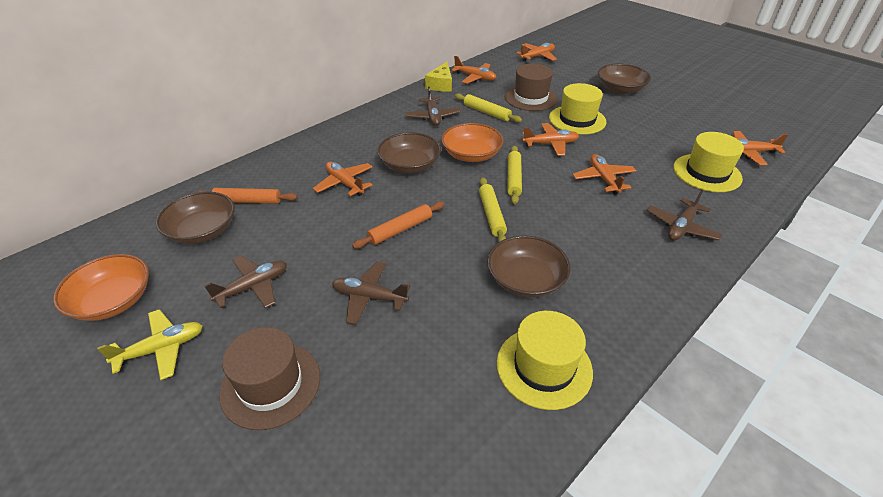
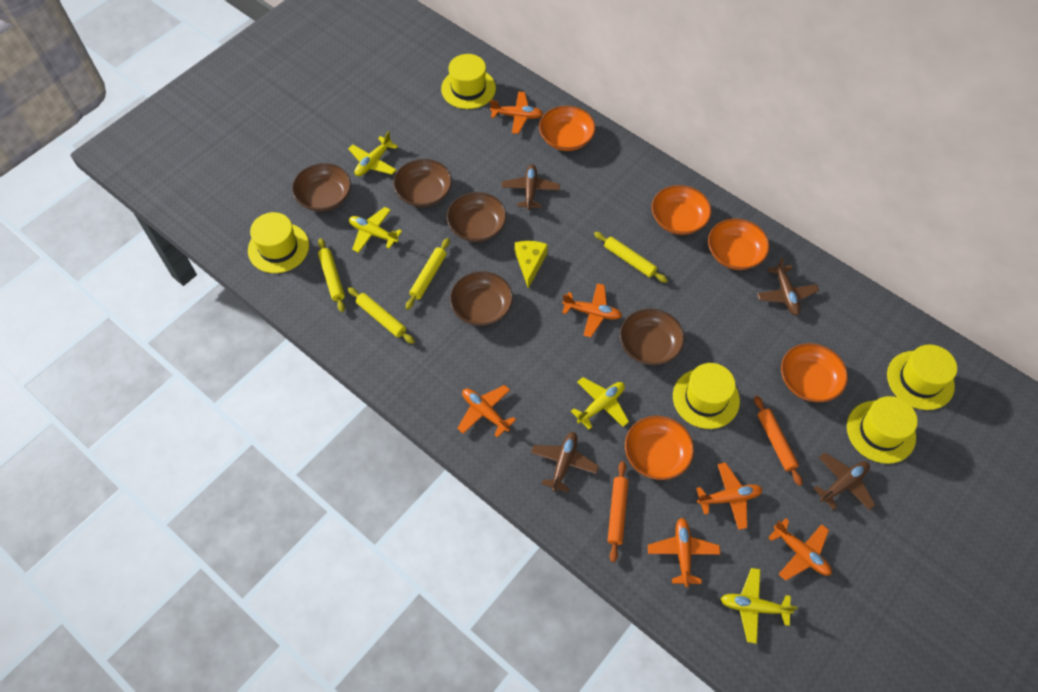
brown bowl: [156,192,235,244] [377,132,441,173] [487,236,570,298] [598,64,651,94] = 4 -> [292,163,351,212] [393,159,452,207] [447,192,507,242] [450,271,513,326] [620,309,684,365] = 5
brown hat: [219,327,320,430] [505,64,558,111] = 2 -> none = 0
orange bowl: [53,254,149,321] [441,123,504,162] = 2 -> [539,106,596,151] [625,416,694,480] [652,185,711,235] [708,219,769,270] [781,343,848,402] = 5
yellow hat: [497,311,593,410] [549,83,607,135] [673,132,744,192] = 3 -> [248,212,309,273] [441,54,496,109] [673,363,740,429] [847,396,918,464] [887,345,957,410] = 5
yellow plane: [97,309,203,380] = 1 -> [348,131,398,176] [349,207,402,253] [571,377,629,429] [721,568,798,644] = 4
yellow rolling pin: [455,93,522,123] [479,177,507,242] [508,146,522,204] = 3 -> [318,238,345,312] [348,287,415,344] [406,238,450,310] [594,232,668,283] = 4

